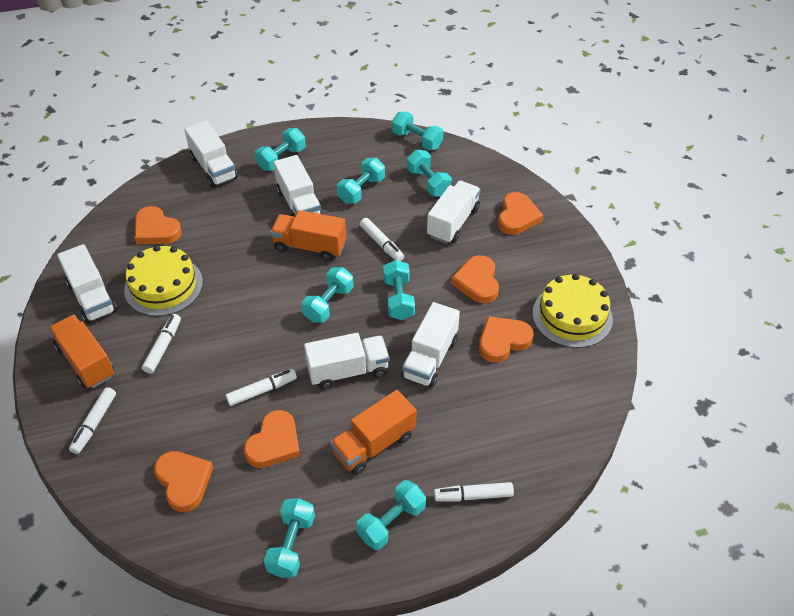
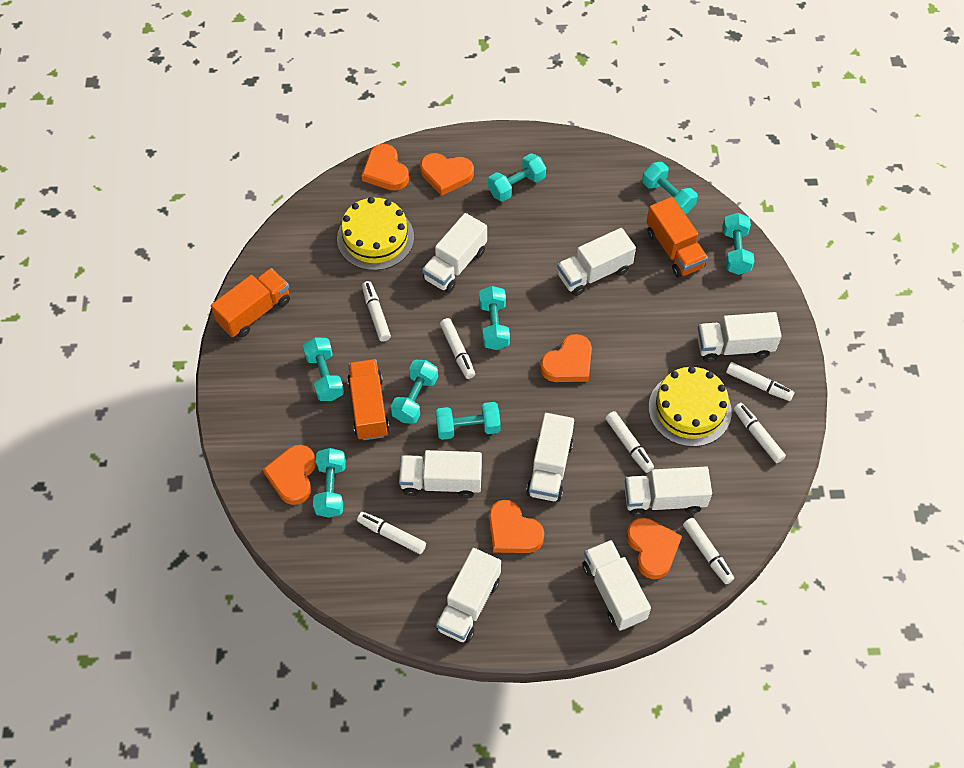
white marker: [69,387,116,454] [142,314,181,374] [226,369,297,406] [360,218,404,261] [434,482,514,502] = 5 -> [357,512,426,554] [362,281,391,341] [440,318,475,379] [606,411,654,473] [683,518,734,584] [726,362,795,401] [734,403,786,463] = 7
white truck: [57,244,117,323] [184,121,238,188] [273,155,323,217] [304,333,389,390] [401,302,460,388] [427,181,481,244] = 6 -> [399,450,482,498] [422,213,487,293] [436,548,501,643] [526,413,574,502] [557,228,636,296] [582,540,651,630] [624,466,712,517] [697,312,782,362] = 8

